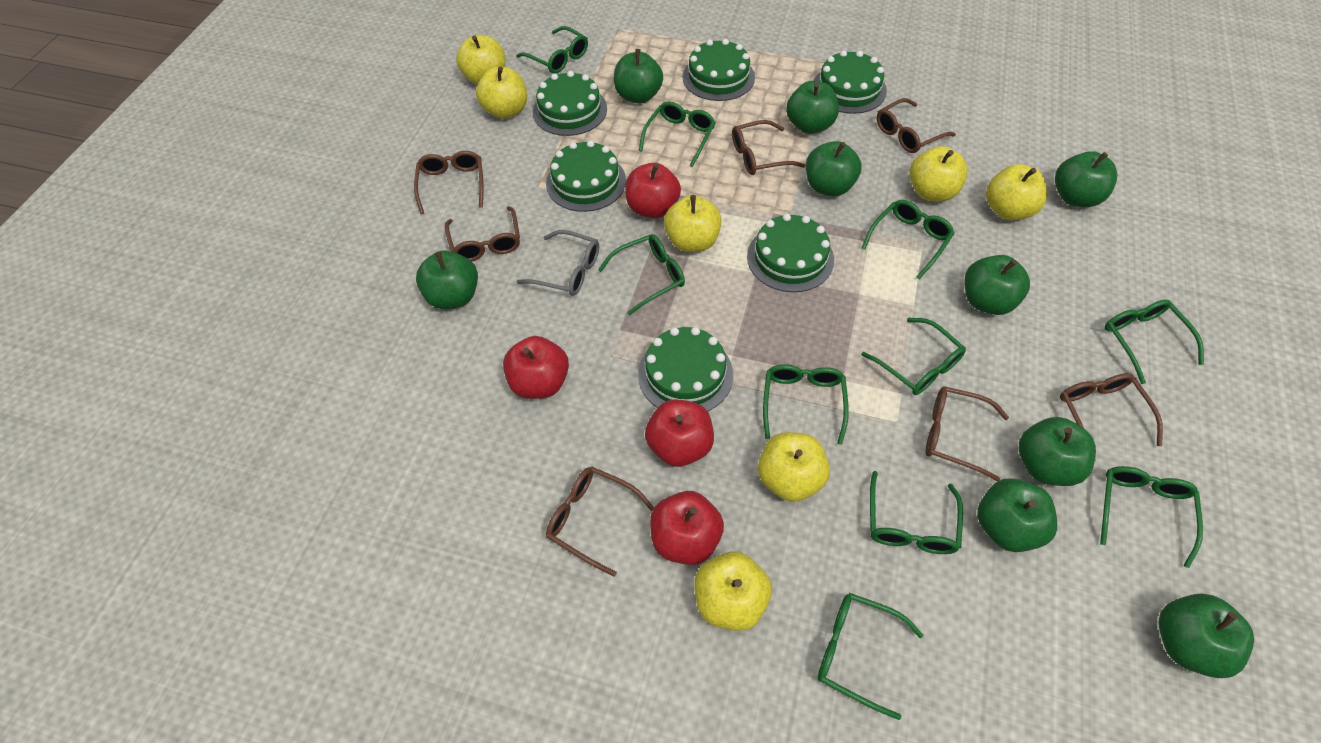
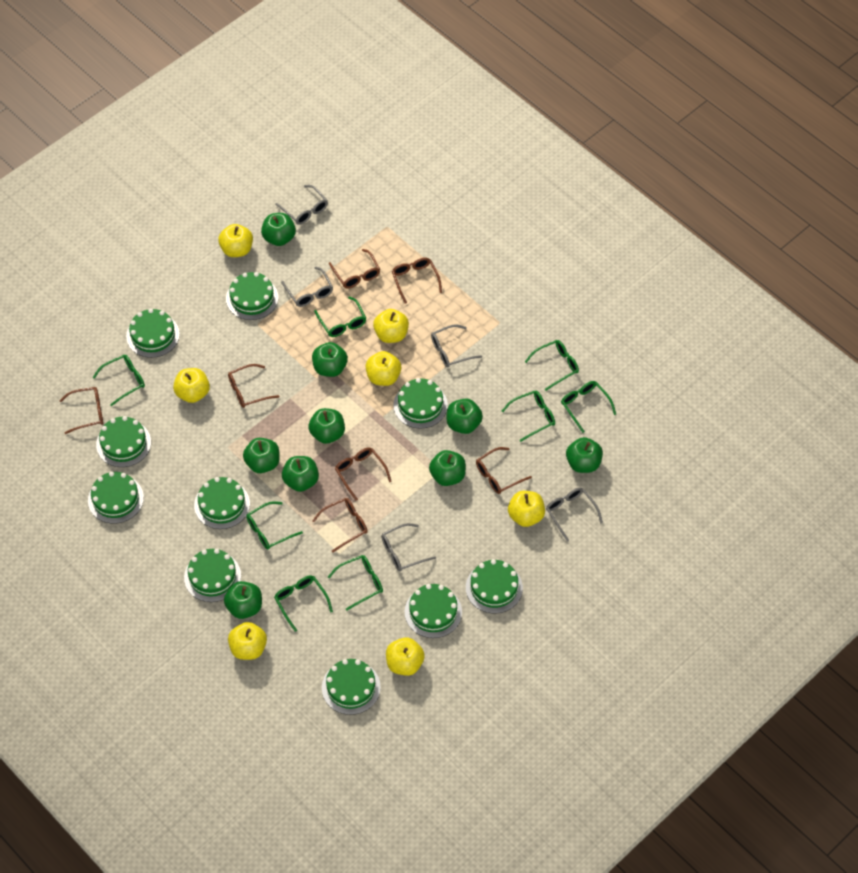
green cake: [533,71,607,136] [546,140,626,212] [638,327,733,412] [683,39,755,101] [747,213,834,292] [813,50,887,114] = 6 -> [88,471,144,524] [96,416,151,467] [126,308,180,358] [184,549,241,602] [194,477,250,529] [226,272,278,320] [322,659,381,715] [393,378,448,429] [405,584,462,638] [466,559,523,613] = 10
green glasses: [516,26,588,74] [598,234,685,315] [639,101,716,167] [763,364,849,445] [818,593,923,720] [861,200,955,279] [861,318,966,395] [870,471,963,554] [1100,466,1203,568] [1105,300,1204,384] = 10 -> [93,355,145,406] [246,501,303,550] [274,575,333,632] [314,296,366,337] [328,555,383,611] [502,391,555,442] [525,340,579,391] [561,381,616,433] = 8
grey glasses: [516,230,599,296] = 1 -> [275,185,328,225] [281,267,333,307] [381,523,436,571] [431,324,482,368] [546,487,603,542] = 5
red apple: [503,336,569,399] [625,163,681,218] [645,400,714,467] [650,491,724,565] = 4 -> none = 0

